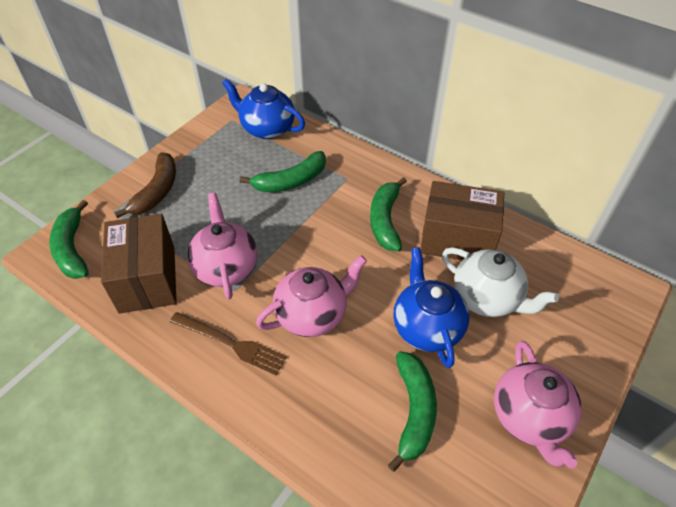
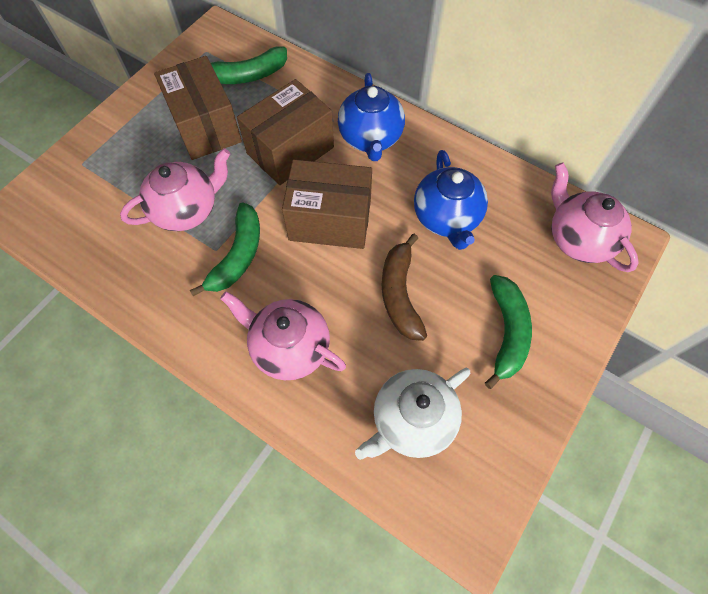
brown box: [101,214,177,314] [420,181,504,260] = 2 -> [154,56,242,160] [237,79,334,185] [282,159,372,249] = 3
brown fork: [170,312,287,375] = 1 -> none = 0
green banana: [49,200,89,279] [240,151,326,192] [370,177,407,251] [388,351,437,472] = 4 -> [190,202,260,296] [211,47,287,84] [485,275,532,389] = 3

